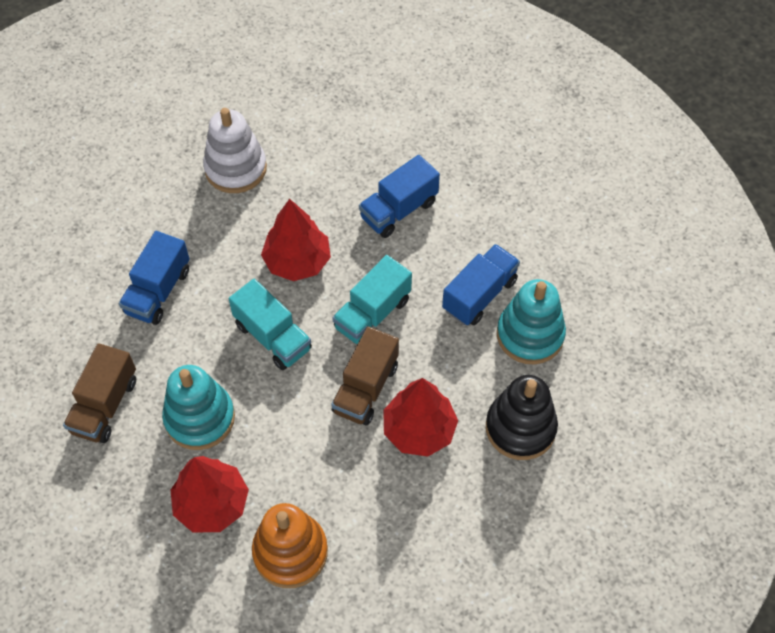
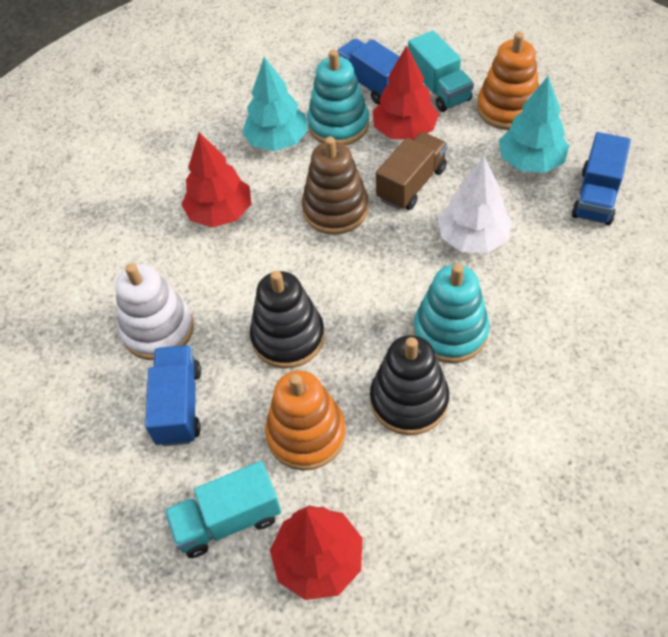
black stacking toy: [486,375,558,460] = 1 -> [250,271,325,369] [370,335,449,435] = 2
brown stacking toy: none = 0 -> [302,137,369,235] = 1
brown truck: [63,343,136,443] [331,327,399,426] = 2 -> [376,132,448,210] = 1
orange stacking toy: [252,503,328,588] = 1 -> [265,371,346,471] [477,32,539,130] = 2
turquoise tree: none = 0 -> [242,57,308,151] [499,76,569,173] = 2
white tree: none = 0 -> [438,156,512,253] = 1

